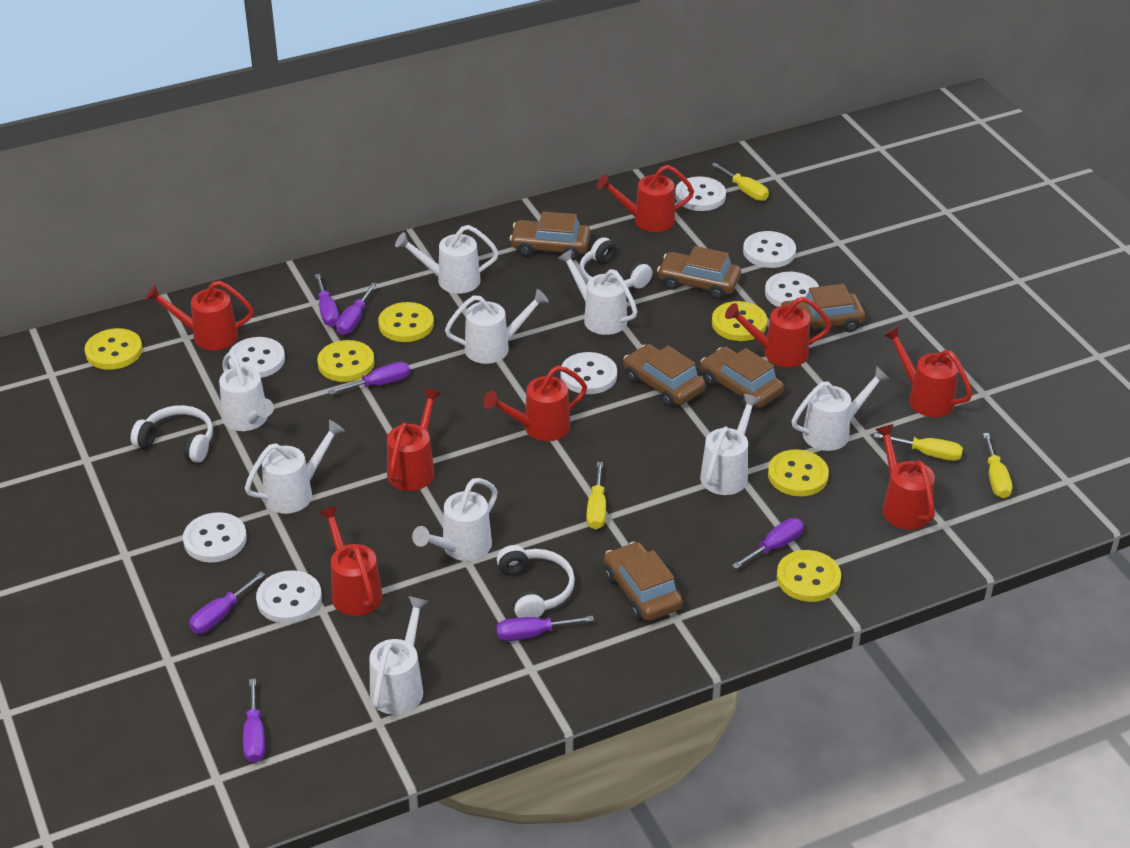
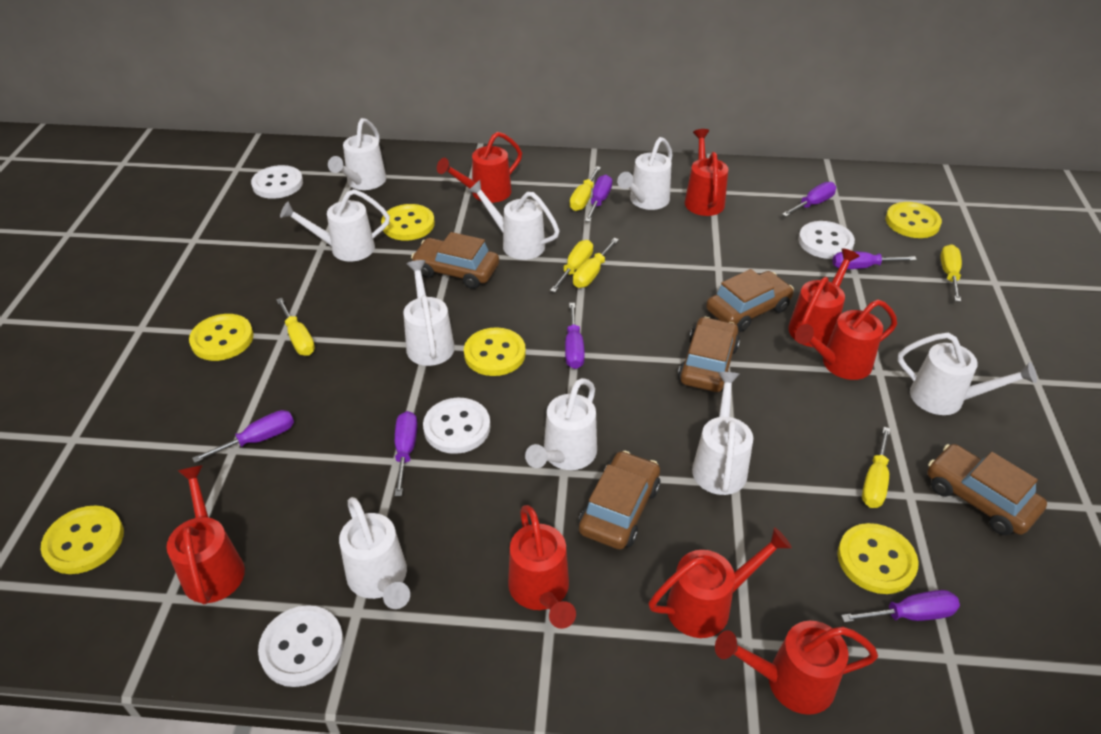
brown car: [510,211,590,260] [604,542,683,621] [623,344,705,407] [657,246,741,300] [701,347,784,409] [780,284,865,336] = 6 -> [411,232,499,289] [578,451,660,550] [678,317,740,392] [706,269,794,332] [927,444,1047,535] = 5
white button: [183,512,247,562] [228,337,285,378] [256,570,322,623] [560,352,617,394] [675,176,726,211] [743,231,796,268] [765,272,819,307] = 7 -> [251,165,303,199] [258,605,344,687] [423,398,491,454] [798,221,855,259] = 4
white headphones: [131,405,213,463] [497,545,575,618] [579,237,652,289] = 3 -> none = 0
yellow screwdriver: [587,462,606,529] [711,163,769,201] [873,433,963,461] [983,433,1012,498] = 4 -> [276,298,315,356] [550,240,593,292] [570,166,601,211] [573,238,619,288] [862,427,891,508] [940,244,962,302] = 6

